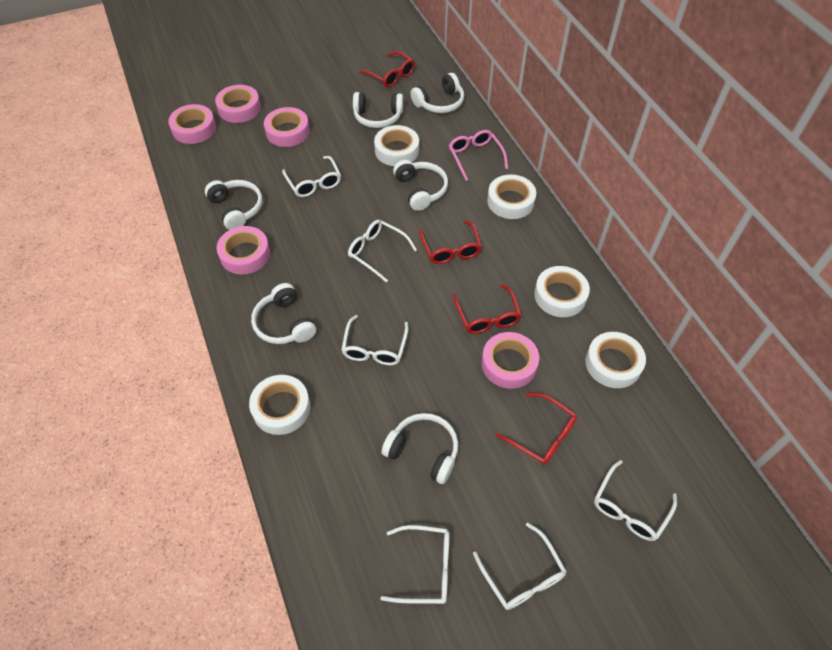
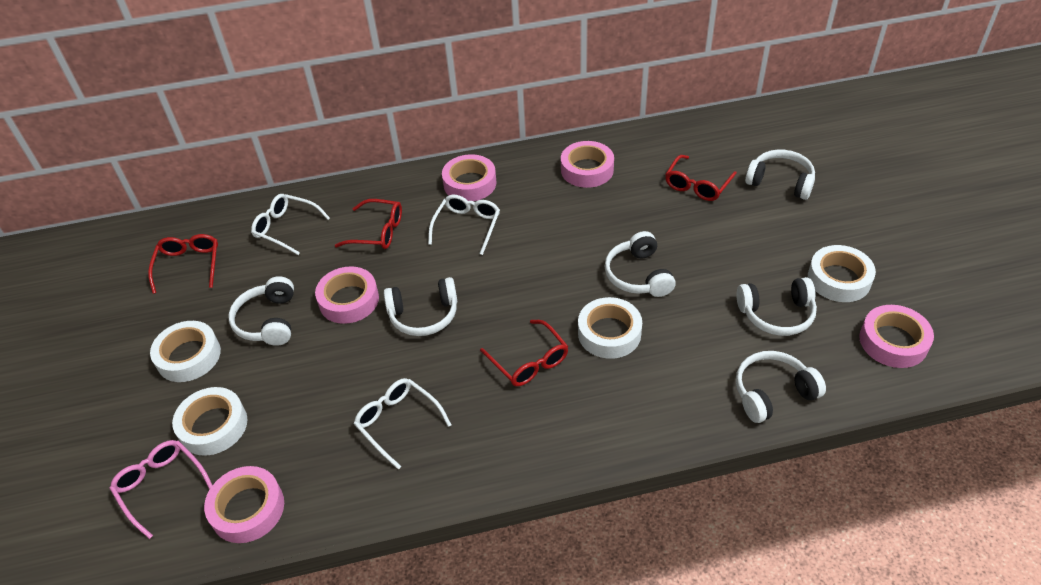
white glasses: [282,156,341,197] [341,315,409,365] [348,220,417,282] [380,525,449,604] [473,522,567,610] [594,460,677,541] = 6 -> [251,194,330,255] [354,378,451,470] [428,195,500,255] = 3
white tape: [249,375,311,435] [374,125,419,166] [487,175,536,219] [534,266,590,317] [585,332,646,388] = 5 -> [150,321,221,382] [172,387,247,456] [578,297,642,359] [808,245,876,302] = 4

